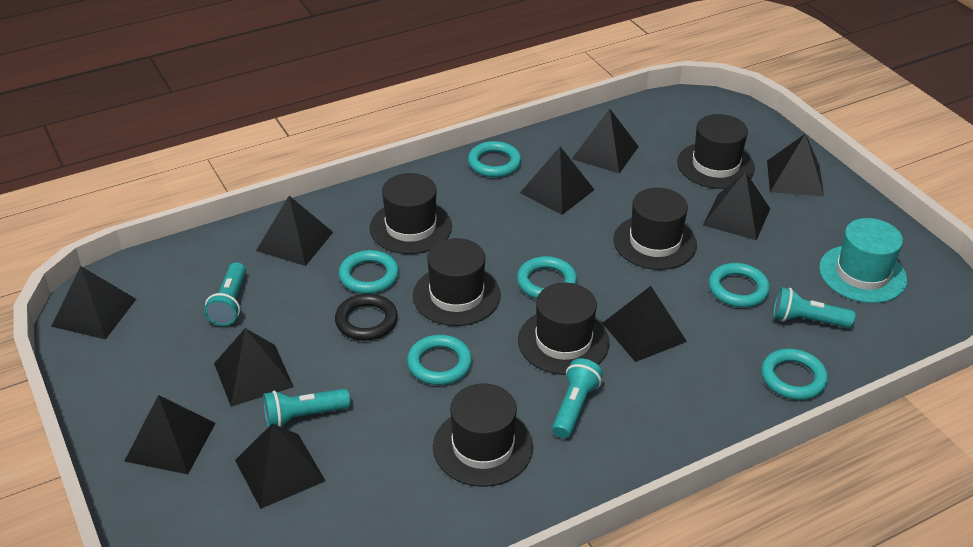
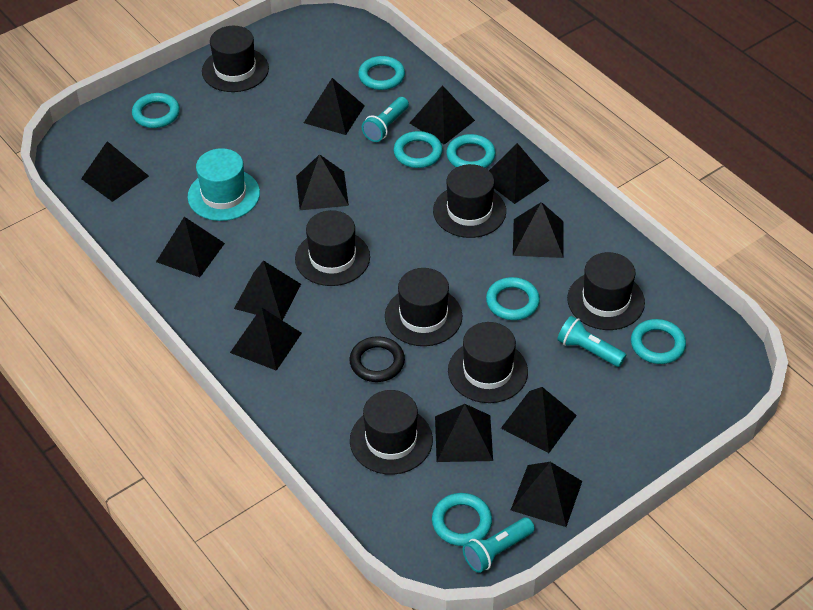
black hat: [370,173,452,254] [413,238,501,326] [433,383,533,487] [518,283,610,375] [613,188,697,270] [677,114,755,189] = 6 -> [202,26,269,92] [295,210,370,286] [350,390,433,475] [385,268,462,346] [433,164,506,238] [448,322,528,403] [567,252,645,330] = 7
black pyramid: [51,266,136,339] [125,395,216,474] [214,328,294,407] [235,424,326,509] [256,196,333,266] [520,147,595,215] [572,109,639,174] [603,286,687,362] [703,172,770,240] [767,134,824,197] = 10 -> [81,141,149,202] [156,217,225,277] [230,307,302,371] [234,260,301,321] [296,154,349,210] [304,78,365,135] [410,85,475,145] [435,404,493,462] [489,143,549,204] [501,387,577,453] [511,462,582,527] [513,202,564,258] = 12
turquoise flashlight: [204,262,246,326] [263,389,350,427] [552,358,603,438] [773,287,855,328] = 4 -> [362,97,409,142] [463,517,535,573] [557,316,626,367] = 3
turquoise ring: [339,250,399,294] [407,335,472,385] [468,141,521,177] [517,256,577,299] [709,263,770,307] [761,349,828,400] = 6 -> [132,93,180,128] [358,56,405,90] [394,131,443,168] [432,493,492,546] [446,134,496,168] [486,277,540,320] [631,319,686,364] = 7

